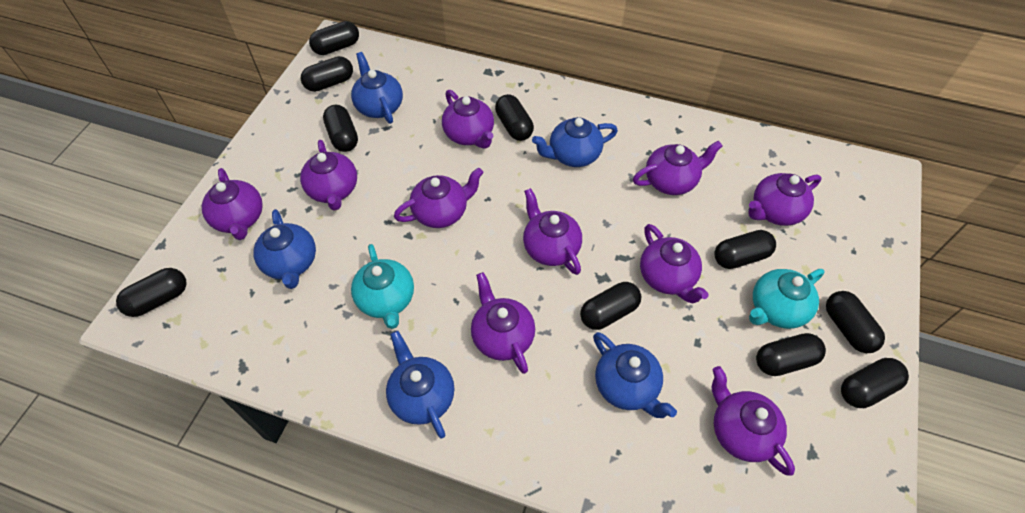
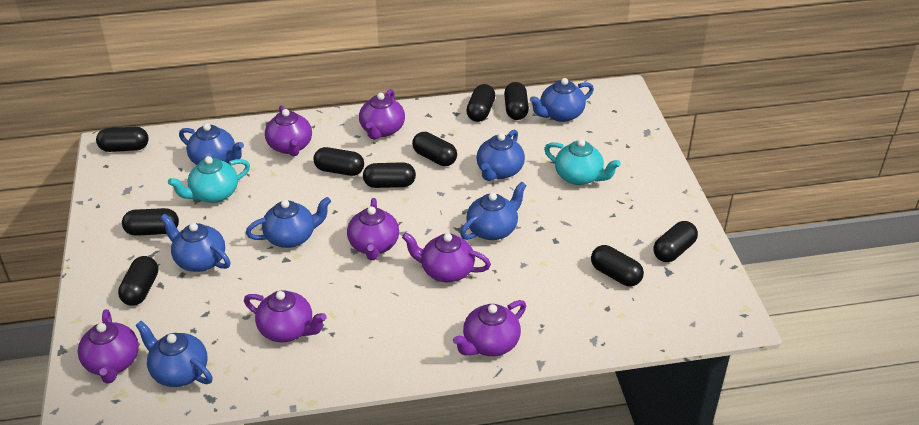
blue teapot: [253,209,316,289] [351,52,403,124] [386,331,454,439] [532,117,618,167] [593,332,677,418] = 5 -> [135,321,213,387] [160,214,230,272] [179,123,244,165] [246,197,331,248] [460,181,526,240] [476,130,525,181] [530,78,594,122] = 7
purple teapot: [202,168,263,240] [300,140,357,211] [394,168,483,228] [442,90,494,149] [471,272,535,374] [523,188,582,275] [633,141,722,195] [640,224,709,304] [712,366,795,476] [748,173,822,226] = 10 -> [78,309,139,384] [244,290,327,342] [265,105,312,156] [347,198,399,260] [359,89,405,139] [402,232,491,282] [453,300,526,356] = 7

